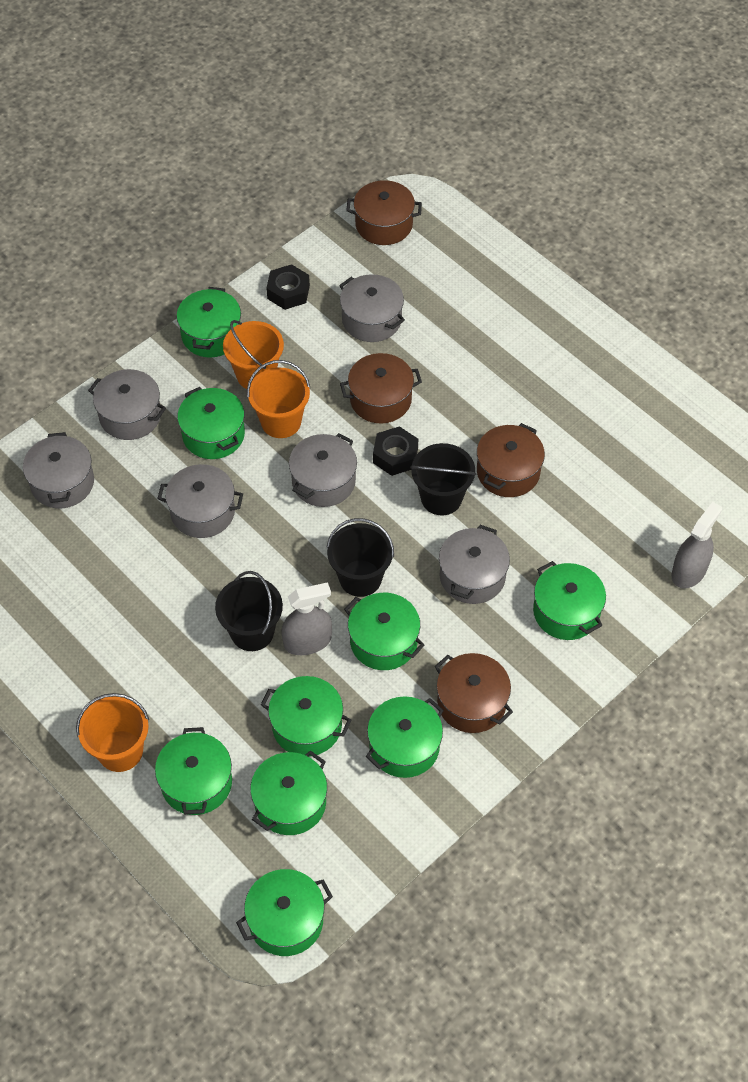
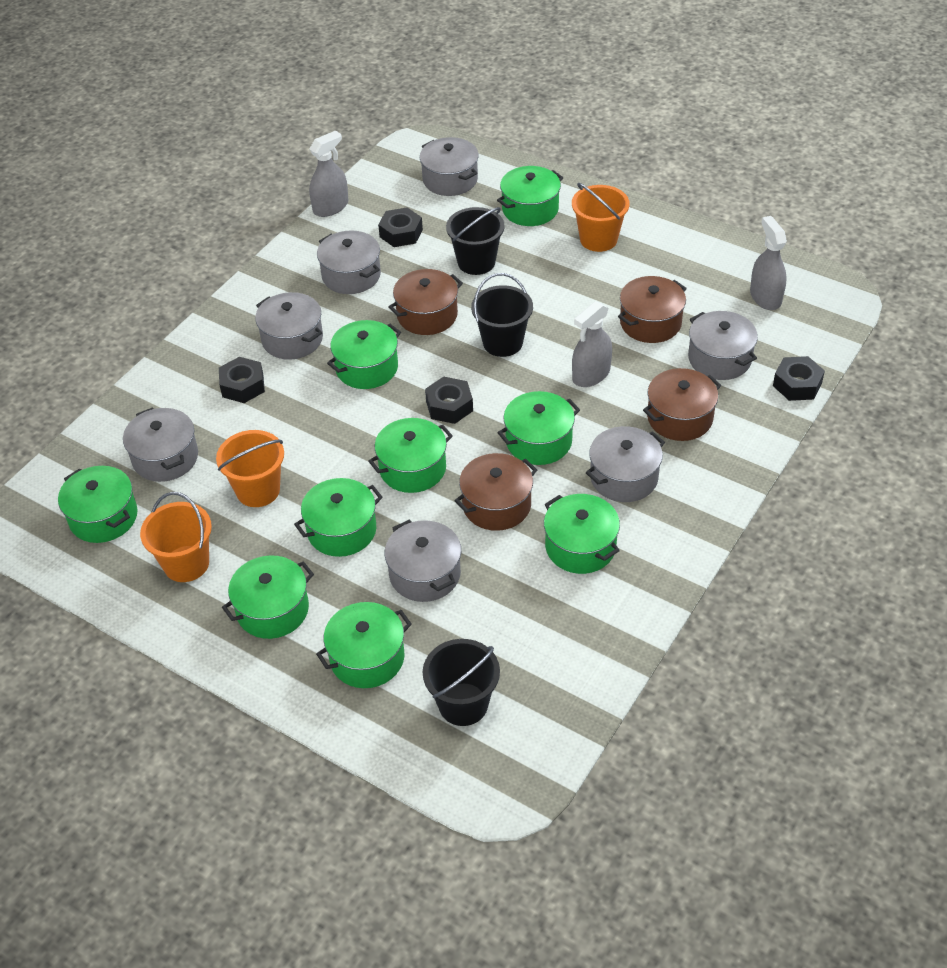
black nut: [266,264,310,310] [373,426,418,476] = 2 -> [219,357,265,403] [378,207,423,247] [425,377,473,424] [773,356,825,401] = 4
grey pot: [23,432,94,508] [88,369,166,440] [157,464,243,538] [289,433,357,507] [339,274,405,342] [439,525,510,604] = 6 -> [123,407,198,482] [255,292,323,360] [317,230,381,294] [385,520,461,602] [420,137,479,196] [586,426,665,502] [688,311,758,380] = 7
grey spray bottle: [281,582,332,655] [672,502,722,589] = 2 -> [309,130,348,217] [572,301,612,387] [750,216,787,310] = 3

